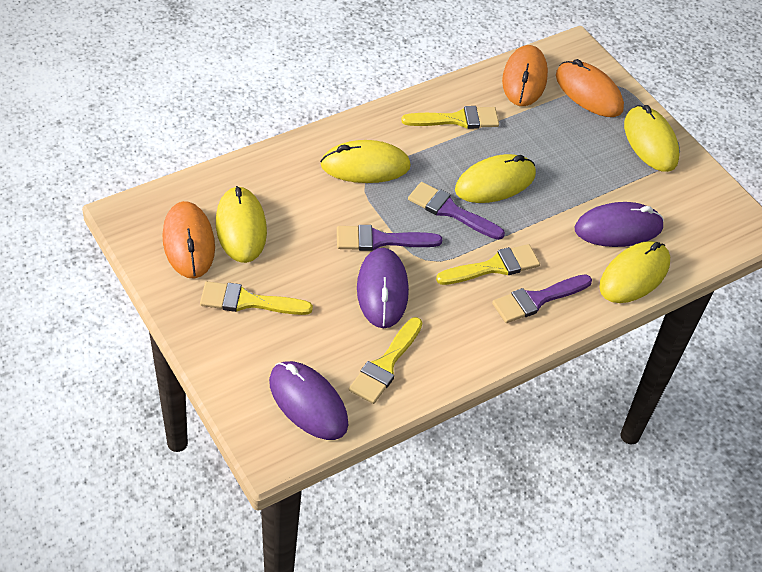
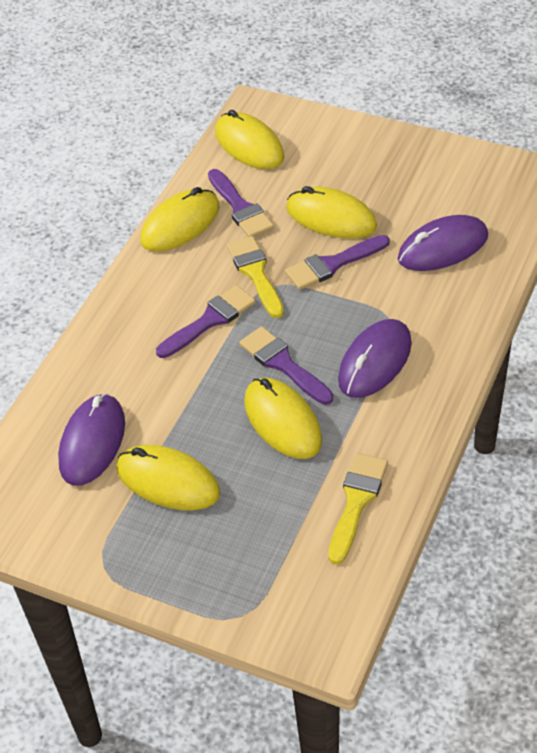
orange mouse: [162,201,215,279] [502,45,548,106] [556,59,624,117] = 3 -> none = 0
purple brush: [337,225,442,251] [408,182,505,240] [492,274,592,323] = 3 -> [156,285,256,358] [208,169,274,237] [239,326,333,405] [285,235,390,290] = 4
yellow brush: [200,281,313,315] [349,317,422,404] [401,106,499,129] [436,244,540,285] = 4 -> [227,236,284,318] [328,453,388,564] = 2

